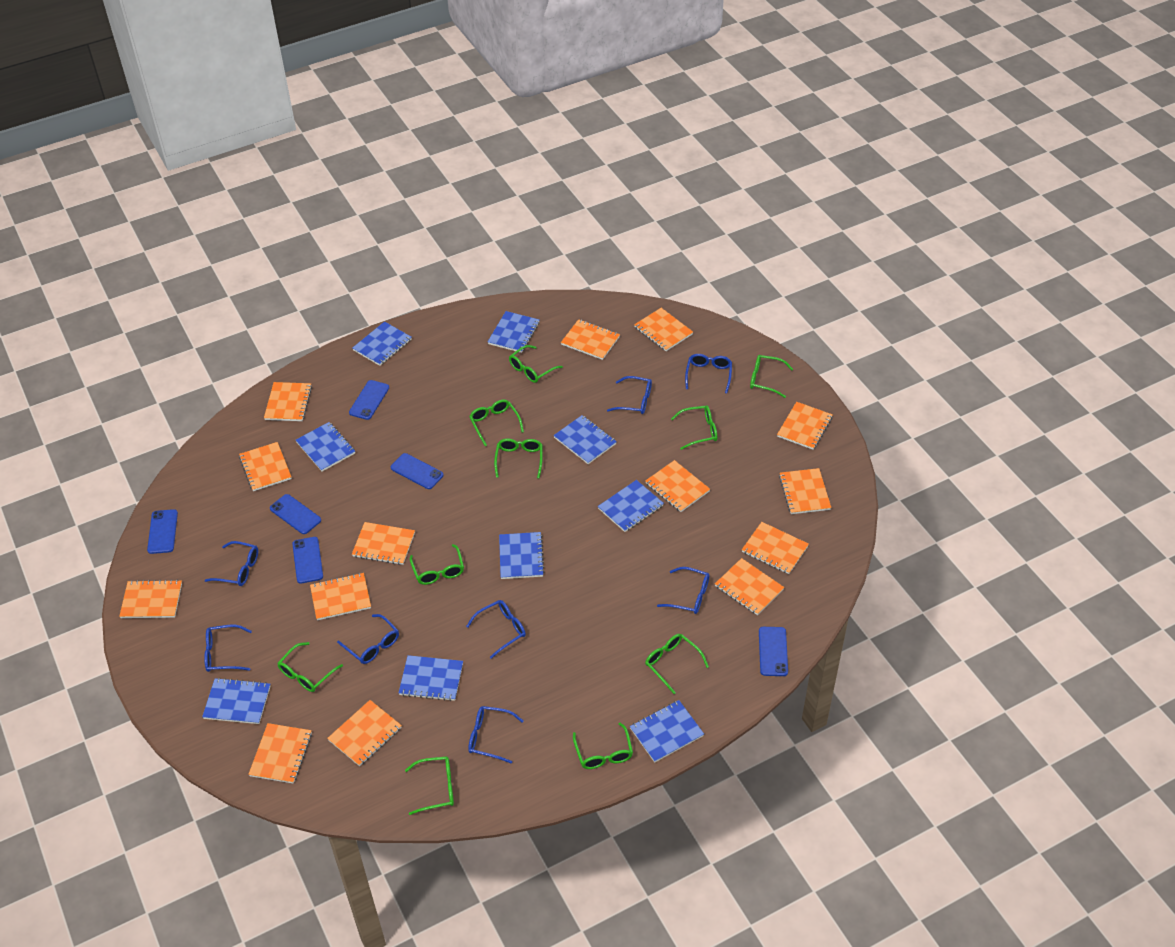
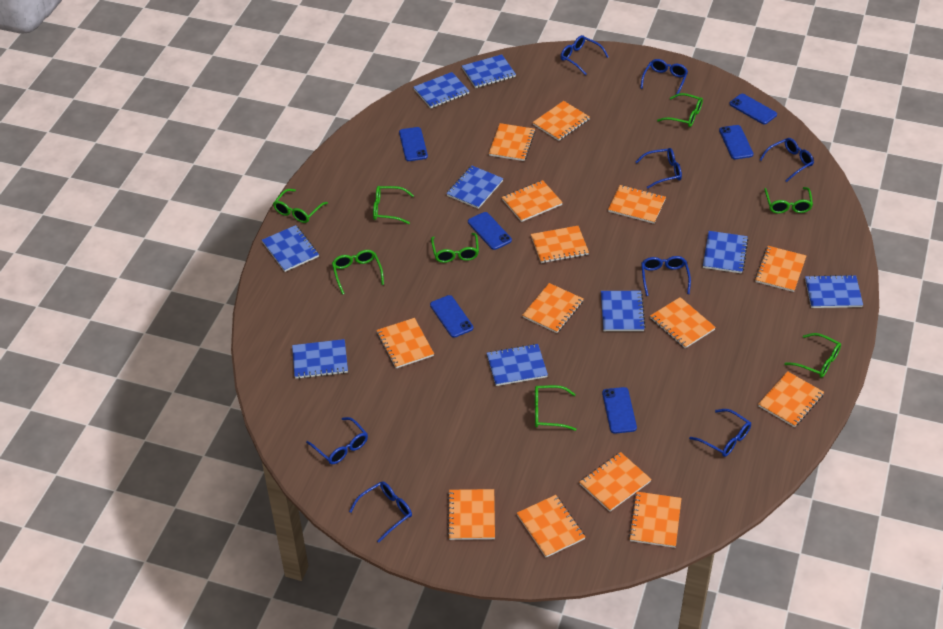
green glasses: [277,642,343,692] [405,756,454,815] [410,544,464,585] [469,399,524,446] [494,439,543,479] [509,345,563,383] [573,722,633,769] [645,634,709,694] [671,405,717,450] [750,355,793,398] = 10 -> [273,189,328,223] [332,250,384,295] [373,186,414,224] [431,233,479,263] [535,385,577,431] [657,93,703,127] [764,187,813,214] [784,333,841,378] = 8

